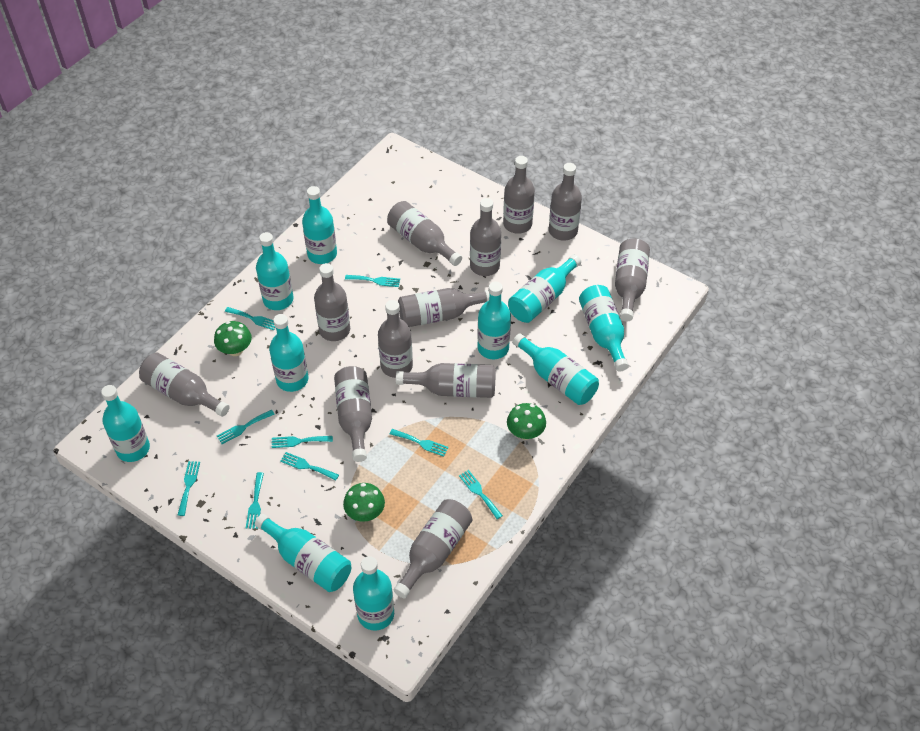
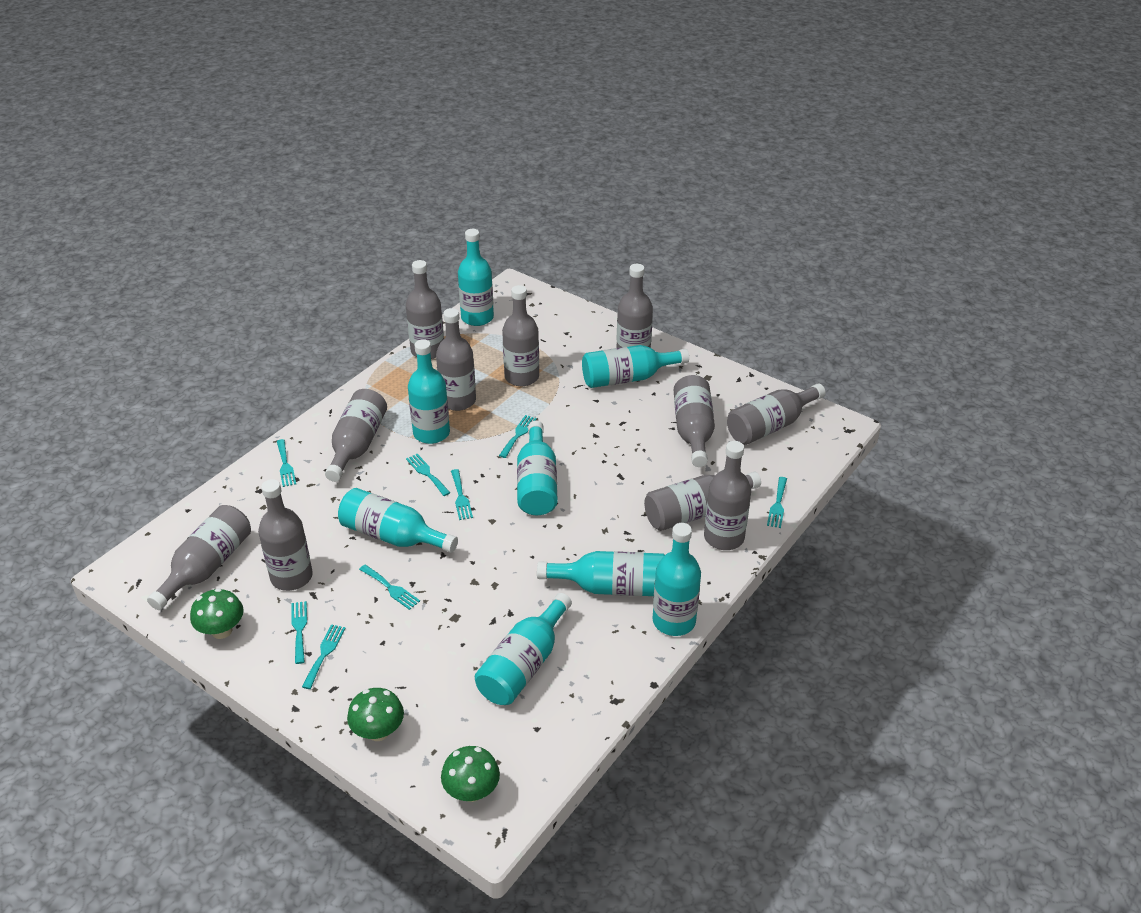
grey bottle: [139,353,229,417] [314,263,350,341] [334,366,372,462] [378,300,413,378] [387,201,462,266] [393,499,472,599] [396,363,496,398] [398,288,490,327] [470,198,501,276] [503,156,535,234] [549,163,582,241] [615,238,650,322] = 12 -> [147,505,251,610] [258,479,313,591] [325,389,387,482] [406,260,444,359] [436,308,476,411] [502,285,539,386] [617,264,653,348] [644,472,761,531] [674,375,715,467] [704,441,751,550] [727,383,826,445] = 11
turquoise bottle: [101,385,150,462] [255,514,351,592] [256,232,293,310] [269,314,308,392] [302,186,337,264] [353,556,394,631] [477,281,511,359] [508,254,581,323] [513,333,599,405] [579,285,629,372] = 10 -> [338,488,458,553] [408,339,450,444] [458,229,494,326] [475,593,572,705] [517,421,558,515] [537,551,665,596] [582,345,689,388] [652,523,701,636] = 8
turquoise fork: [178,461,200,516] [217,410,275,444] [225,307,276,330] [246,472,264,529] [272,436,333,448] [280,452,339,481] [345,275,400,287] [390,429,449,457] [459,470,503,519] = 9 -> [277,439,296,487] [291,601,307,664] [302,624,345,689] [359,565,420,610] [406,454,450,496] [451,469,473,520] [499,415,537,458] [767,477,787,528] = 8

